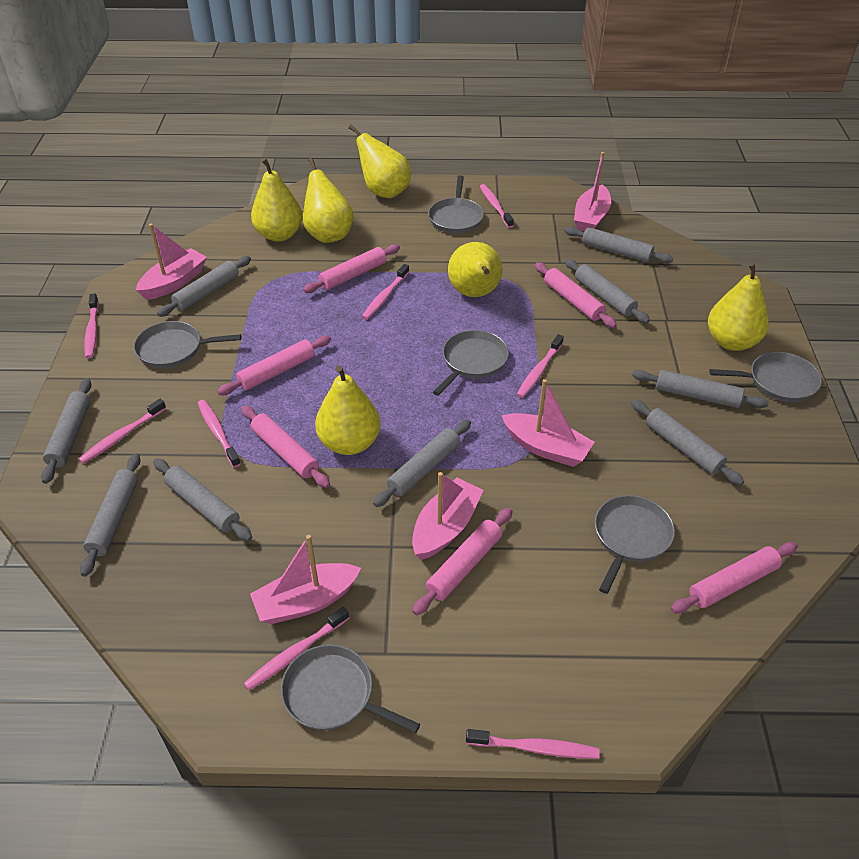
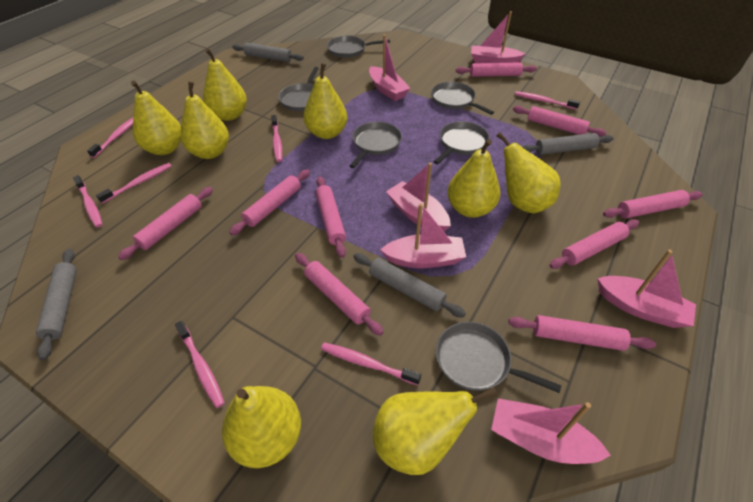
grey rolling pin: [41,378,91,484] [80,453,140,577] [153,459,252,541] [157,256,251,317] [373,420,471,507] [565,227,673,263] [565,259,650,323] [631,399,744,485] [632,370,769,408] = 9 -> [36,249,77,360] [232,43,304,62] [353,253,466,318] [522,133,614,155] = 4
pink boat: [136,224,207,300] [250,535,361,624] [412,472,484,560] [501,379,594,467] [574,152,611,232] = 5 -> [369,34,410,101] [380,203,466,268] [386,163,451,232] [471,11,525,63] [491,398,611,464] [597,249,696,328] = 6
pink rolling pin: [217,336,331,395] [242,406,330,488] [303,244,400,293] [412,508,513,615] [535,262,617,328] [671,542,798,614] = 6 -> [118,187,213,260] [229,169,310,235] [295,253,384,336] [315,176,346,258] [456,62,537,77] [508,315,656,351] [513,106,607,137] [549,219,639,269] [603,190,703,219] = 9
pink toothbrush: [79,399,166,464] [84,294,99,358] [198,400,241,468] [244,607,349,690] [362,264,409,320] [466,729,600,759] [480,184,514,228] [517,334,564,398] = 8 -> [73,175,102,228] [87,118,133,158] [96,163,172,204] [175,321,225,408] [271,115,283,162] [321,342,421,385] [515,91,580,110] = 7
yellow pear: [251,158,303,242] [303,158,354,243] [315,365,381,455] [349,125,411,198] [448,242,503,297] [708,262,769,351] = 6 -> [131,81,181,155] [181,81,229,159] [203,48,247,121] [222,386,301,468] [303,63,347,139] [373,387,497,475] [447,139,500,218] [496,132,561,213] = 8

